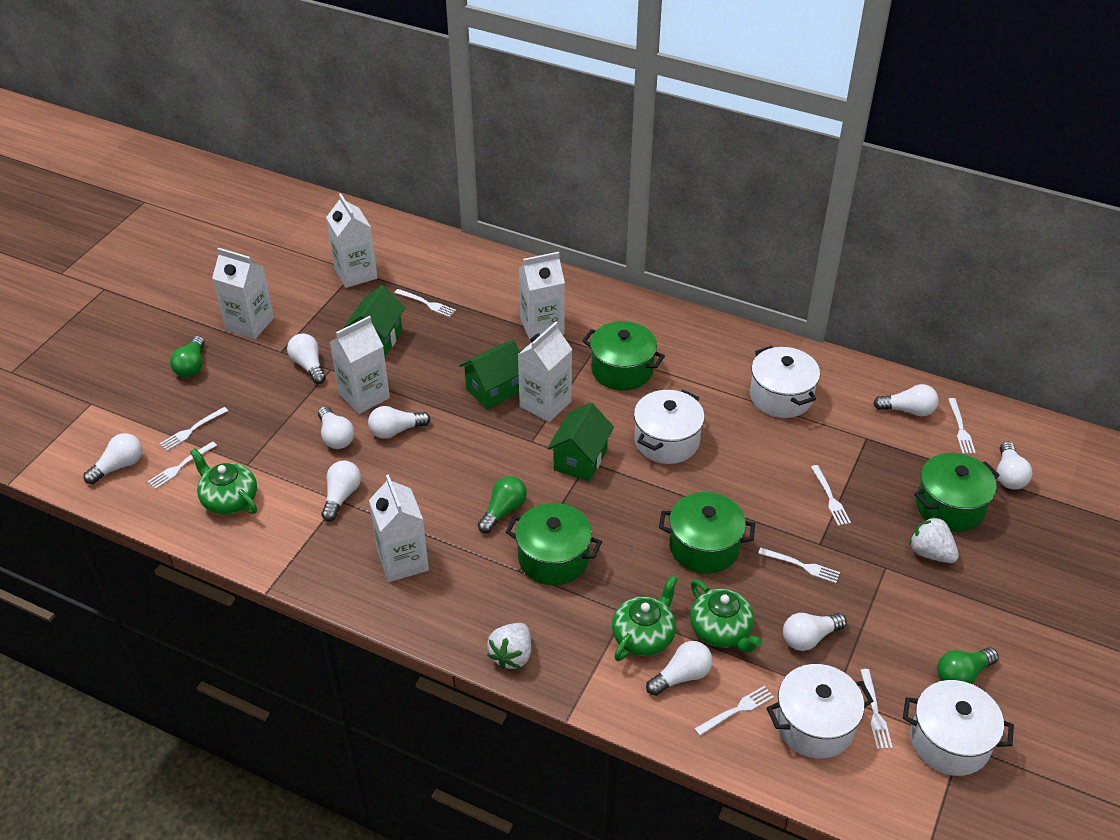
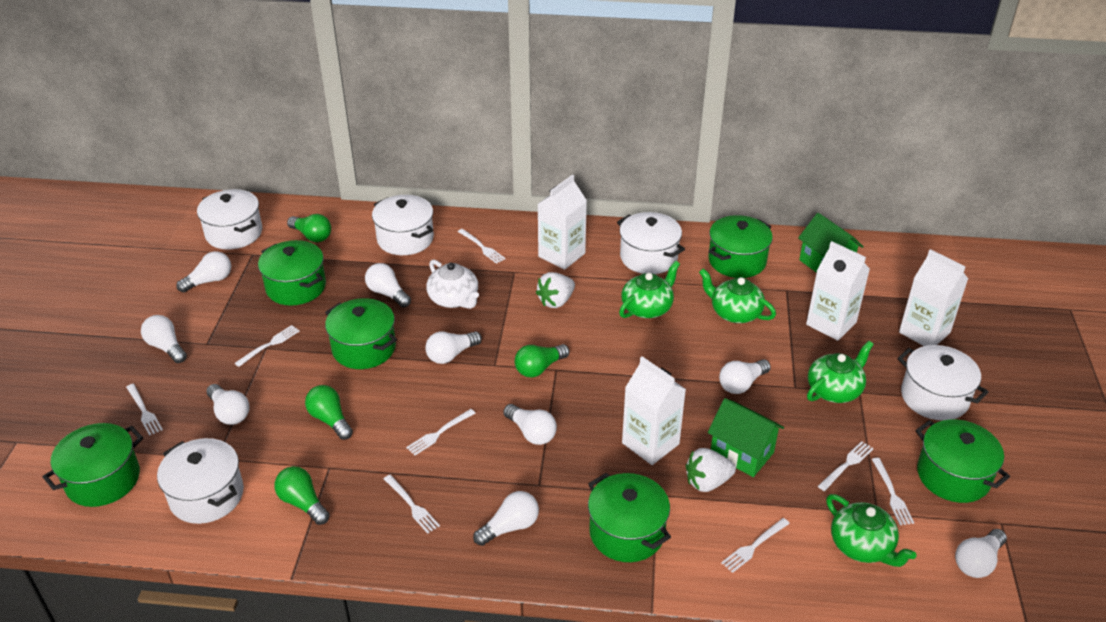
green house: [343,285,405,357] [459,340,520,410] [547,402,614,481] = 3 -> [708,398,784,477] [798,213,864,273] = 2
green light bulb: [170,336,205,378] [478,476,527,533] [937,647,999,684] = 3 -> [274,466,330,525] [287,214,331,242] [305,385,353,440] [515,344,569,378] = 4
green pot: [506,503,602,585] [582,321,665,391] [659,492,755,574] [914,453,1000,532] = 4 -> [42,423,143,507] [258,240,326,306] [325,298,397,369] [588,473,671,562] [708,215,773,278] [915,419,1010,503] = 6
green teapot: [190,448,257,515] [612,575,678,661] [690,579,762,653] = 3 -> [619,261,680,318] [699,268,776,323] [807,341,874,403] [826,494,916,567] = 4
white carton: [212,248,274,339] [326,193,378,288] [330,316,390,414] [369,474,429,582] [518,322,572,422] [519,252,565,339] = 6 -> [538,174,587,270] [622,356,686,465] [806,241,870,341] [899,249,968,346] = 4
white pot: [634,389,705,464] [750,346,820,418] [766,664,873,758] [903,680,1014,776] = 4 -> [157,438,244,524] [197,189,262,250] [372,195,434,255] [617,212,685,274] [897,345,988,421] = 5
white teapot: none = 0 -> [427,259,479,309] = 1

